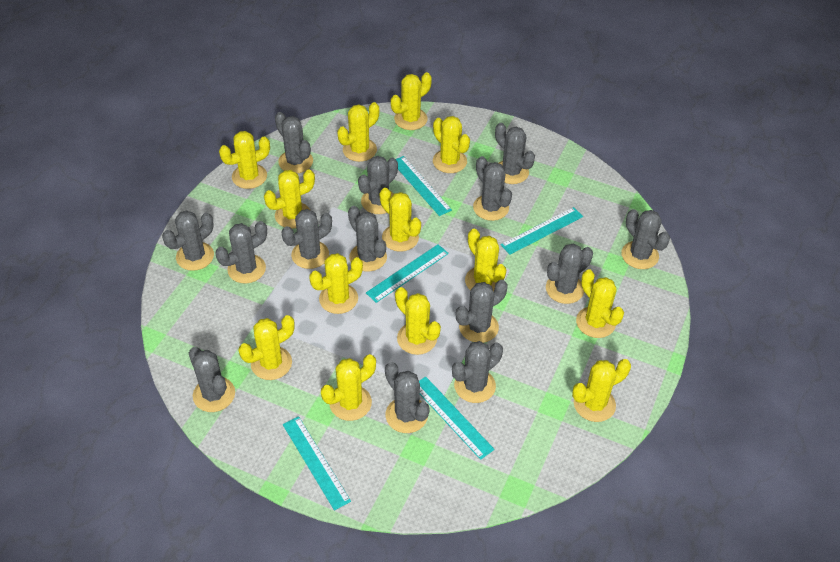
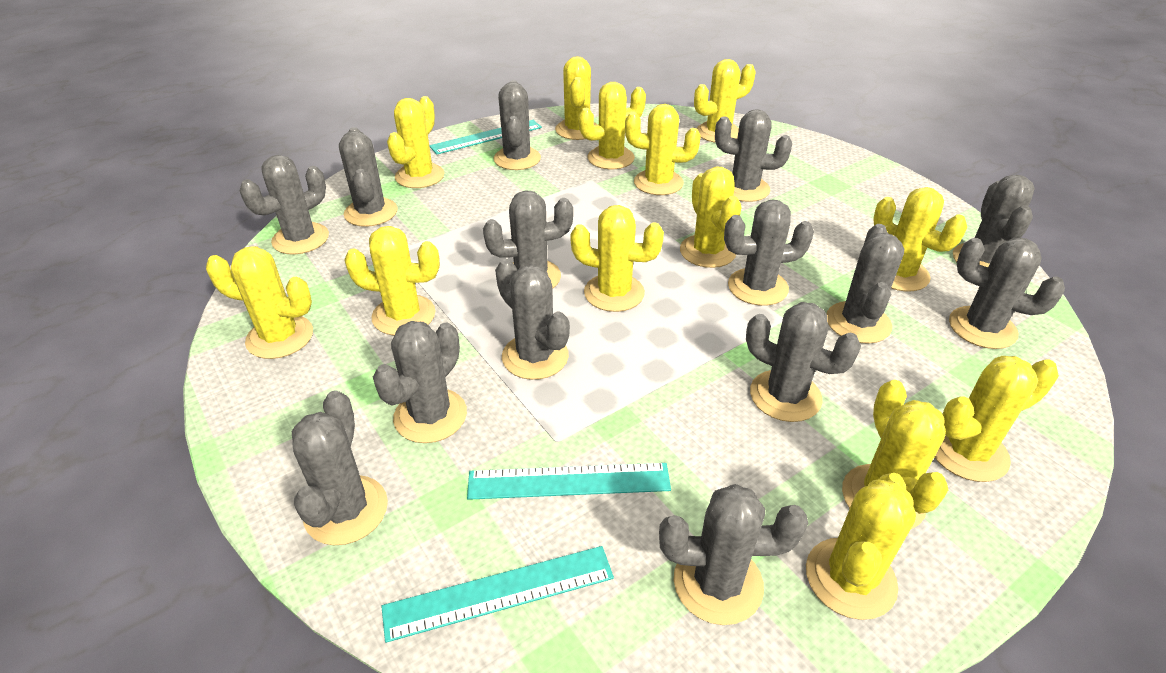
turquoise ruler: [283,416,351,511] [366,245,449,303] [396,156,452,216] [419,376,495,460] [501,207,583,255] = 5 -> [381,546,614,643] [429,120,542,155] [467,463,671,500] = 3

